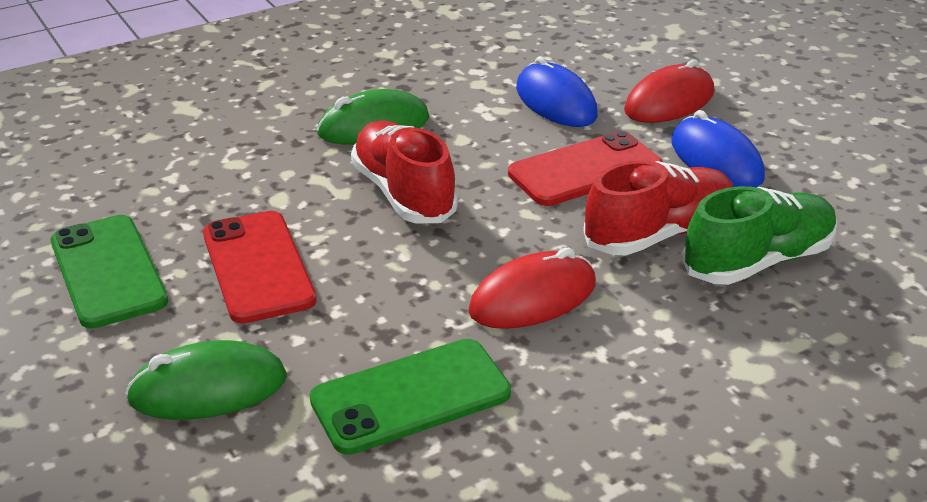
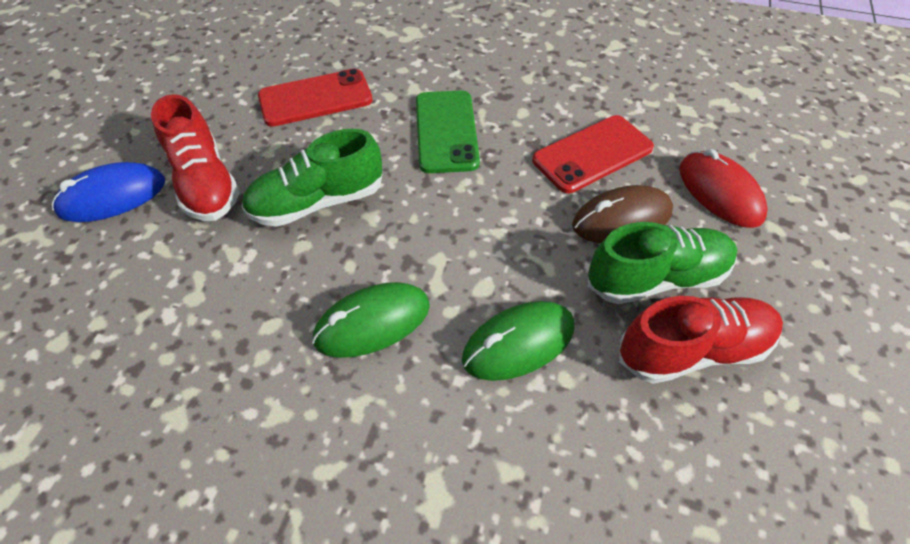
blue mouse: [516,56,598,127] [671,110,765,187] = 2 -> [52,162,165,222] = 1
brown mouse: none = 0 -> [572,185,673,243] = 1
green phone: [51,215,168,329] [310,339,511,455] = 2 -> [416,90,480,173] = 1
green shoe: [682,186,837,285] = 1 -> [241,128,383,227] [588,222,737,304] = 2
red mouse: [468,247,596,329] [624,59,714,123] = 2 -> [679,149,768,228] = 1

